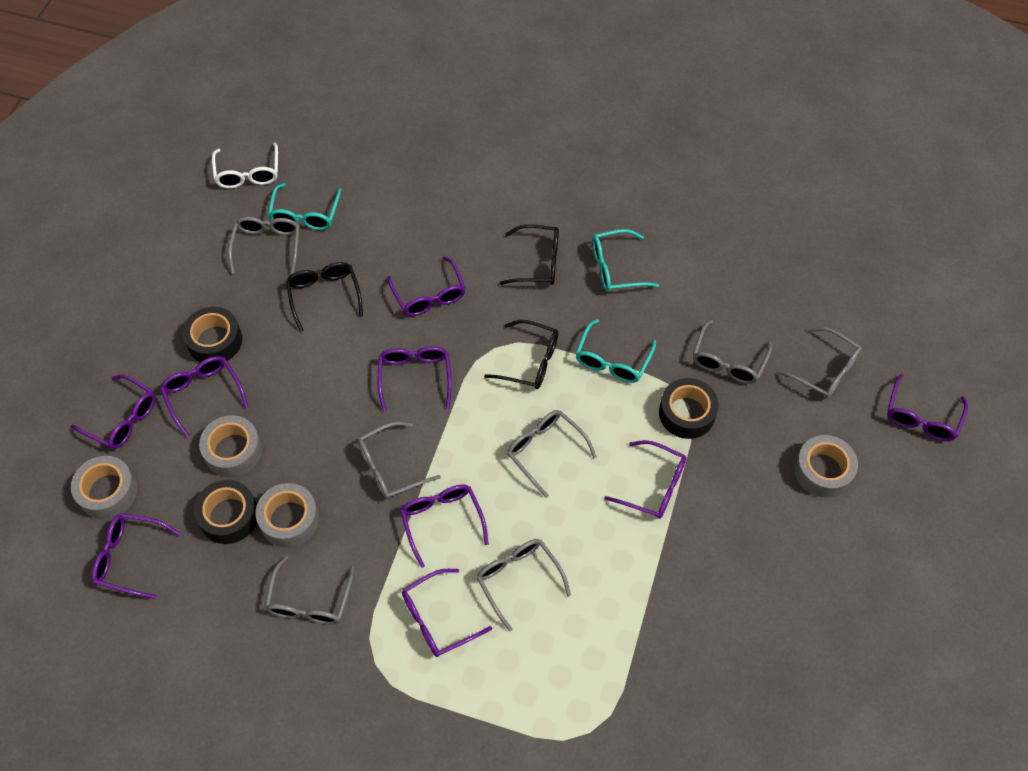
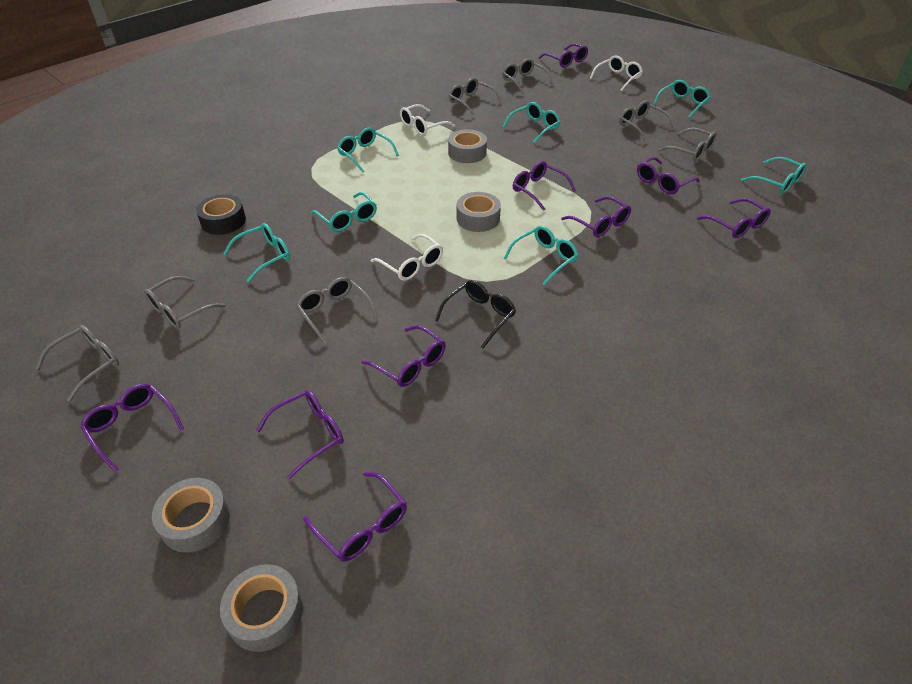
black glasses: [286,262,363,332] [484,320,558,389] [500,224,559,285] = 3 -> [435,280,516,348] = 1
black tape: [182,307,242,363] [194,480,257,544] [659,378,719,439] = 3 -> [196,194,246,235] = 1
turquoise glasses: [268,183,341,230] [576,319,656,383] [593,229,659,292] = 3 -> [223,223,290,282] [311,192,377,232] [337,128,399,173] [502,102,560,144] [504,226,578,285] [653,80,711,118] [741,157,807,194] = 7
white glasses: [212,143,278,188] = 1 -> [371,234,443,281] [400,104,455,135] [590,55,643,91] = 3

